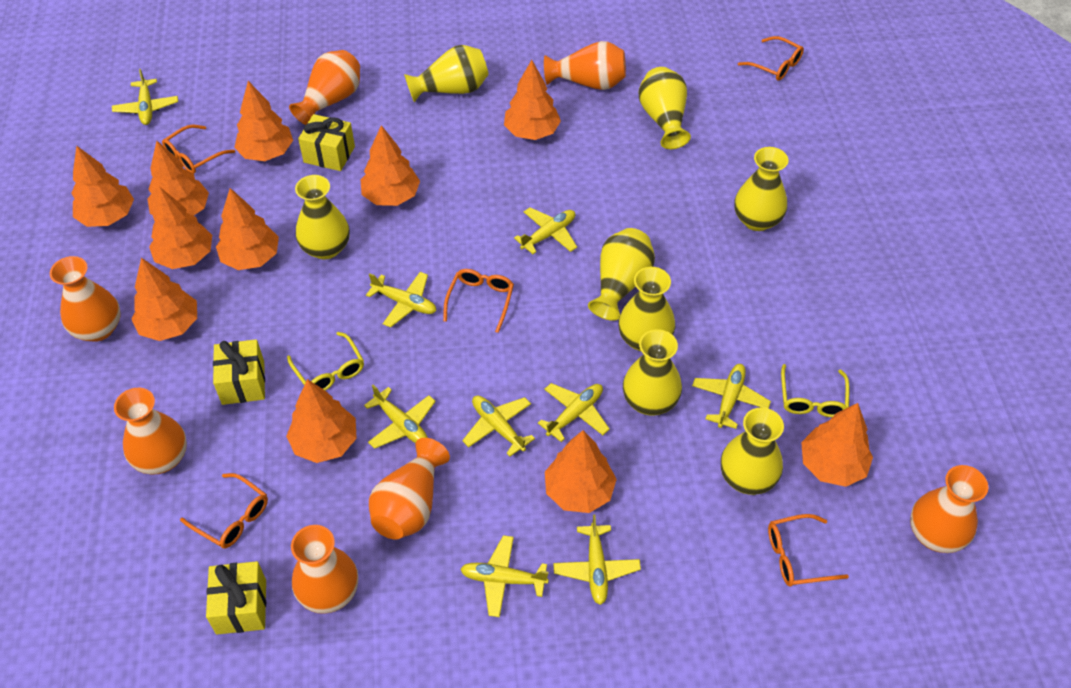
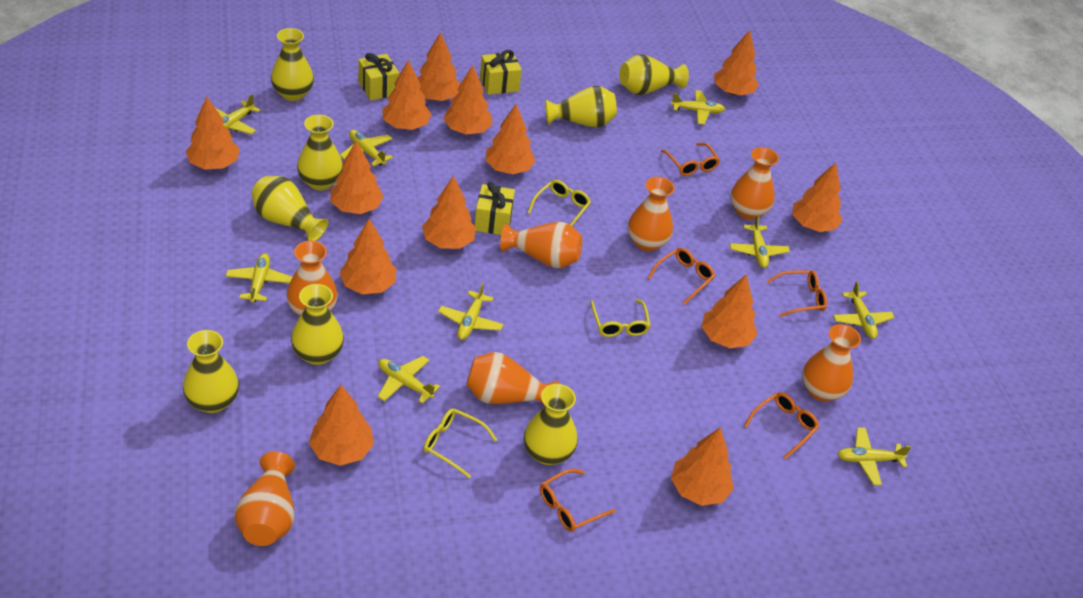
orange tree: [71,146,134,227] [131,258,197,341] [148,141,209,216] [149,187,212,269] [216,188,279,270] [234,81,293,161] [286,379,357,463] [361,125,420,206] [504,60,561,140] [545,430,617,513] [801,403,873,487] = 11 -> [186,97,240,170] [309,385,374,466] [330,140,384,214] [339,219,396,294] [382,60,432,130] [418,32,460,101] [422,175,476,249] [443,65,493,134] [485,104,536,174] [671,427,734,506] [701,274,757,348] [714,30,759,95] [792,163,842,232] = 13
yellow glasses: [287,332,364,391] [781,364,849,417] = 2 -> [424,408,497,478] [528,180,591,226] [590,299,651,337] = 3

